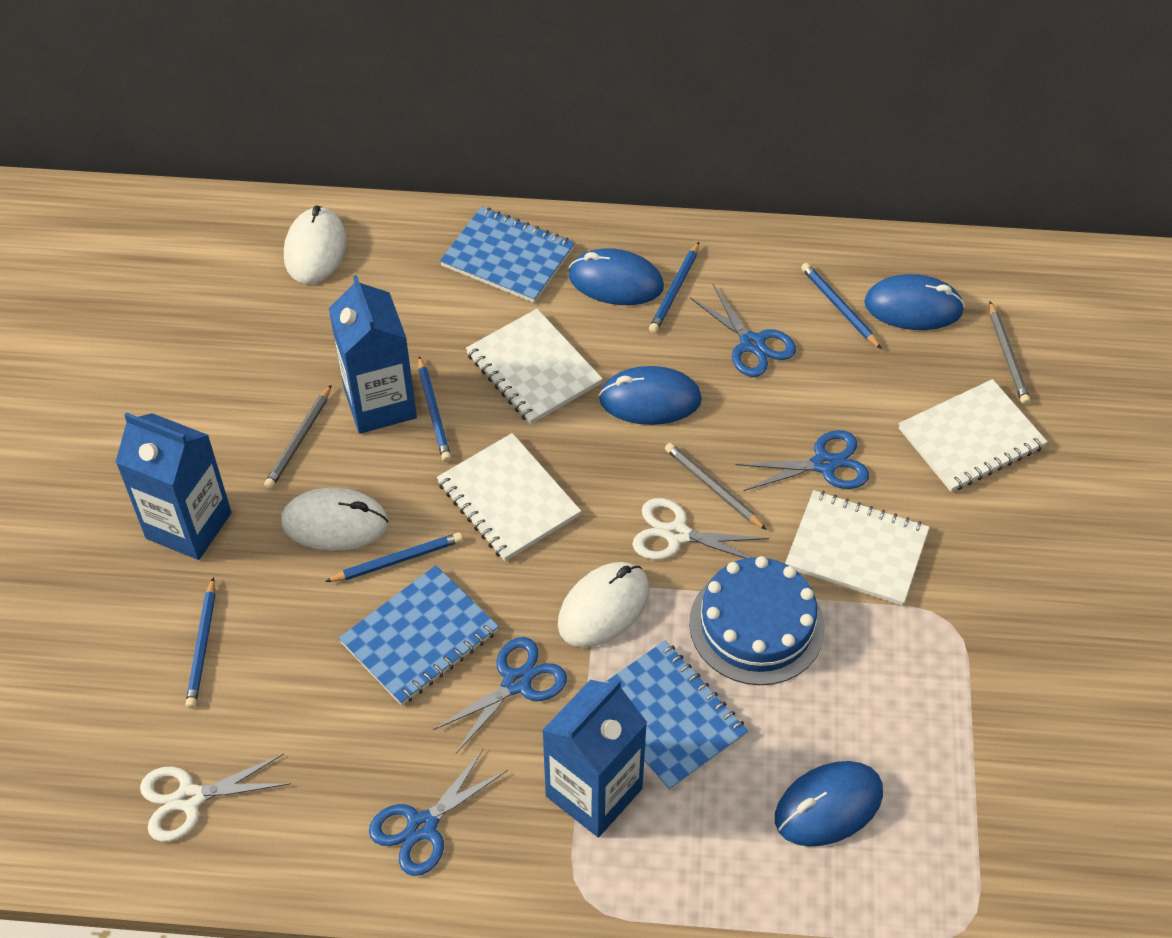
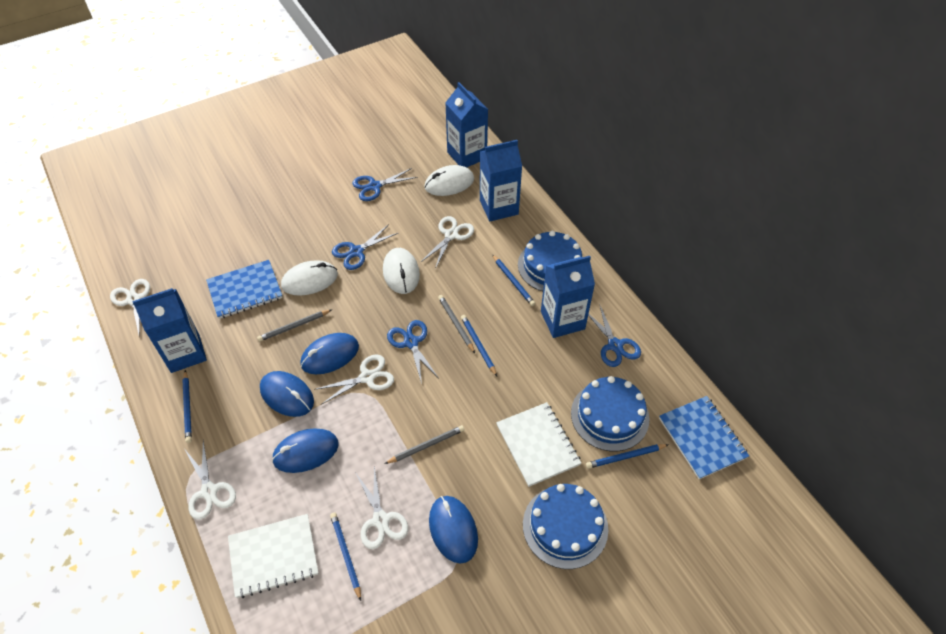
blue cake: [689,556,825,685] = 1 -> [518,231,583,291] [523,484,608,569] [571,376,650,451] = 3
blue carton: [115,412,232,560] [329,275,417,434] [542,679,647,838] = 3 -> [132,288,207,373] [445,82,488,167] [480,140,522,221] [541,256,595,338] = 4
blue notebook: [339,565,499,706] [440,206,575,303] [605,641,748,791] = 3 -> [206,260,283,319] [659,396,749,479] = 2
white notebook: [437,433,581,561] [466,309,603,424] [785,490,929,606] [899,379,1047,492] = 4 -> [228,514,319,598] [496,402,581,487] = 2
white scissors: [140,754,291,842] [632,498,769,560] = 2 -> [110,279,150,335] [185,441,236,520] [314,354,394,405] [355,466,408,549] [421,216,474,269] = 5

